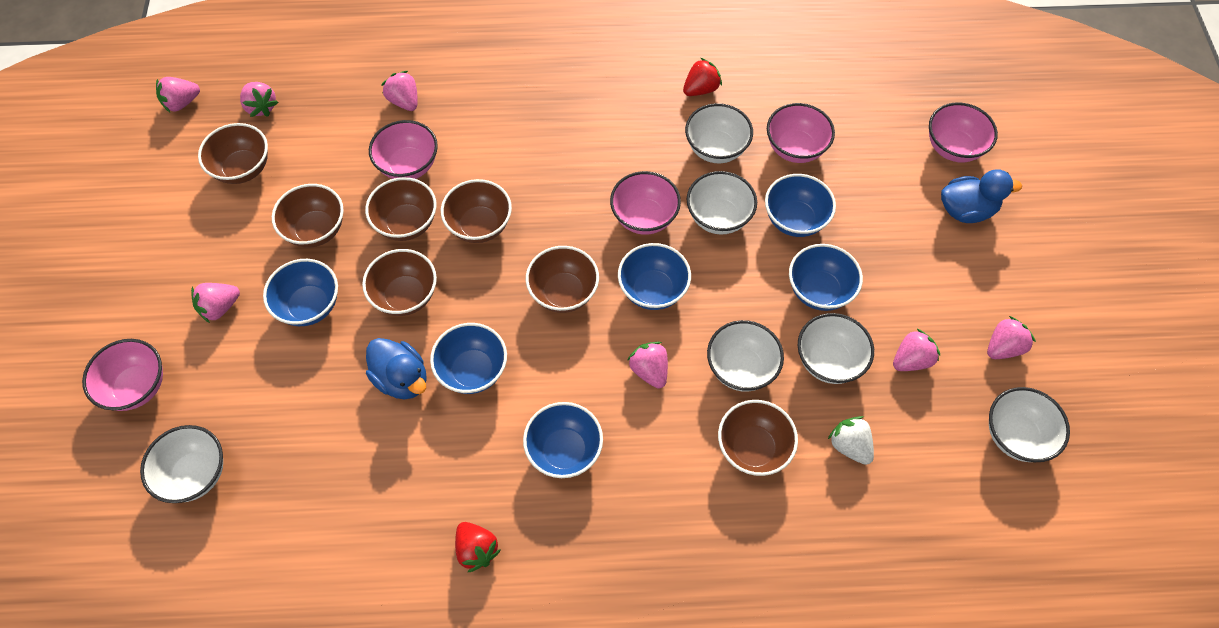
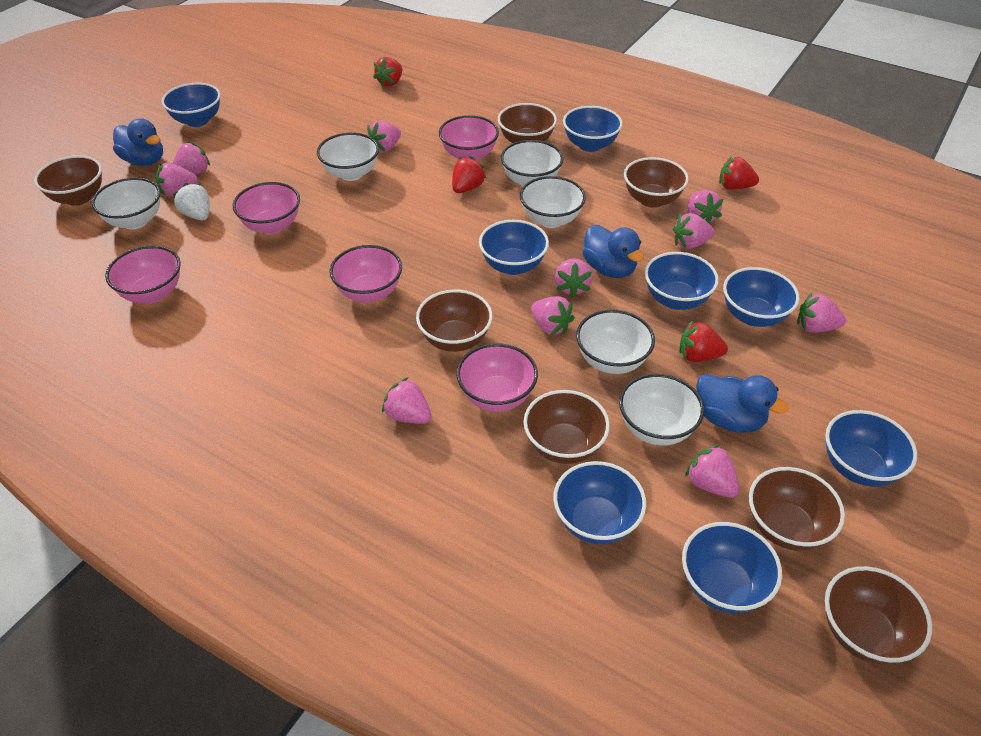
blue bowl: [263,259,338,326] [430,323,507,394] [523,402,603,478] [618,243,691,310] [765,174,836,237] [789,244,863,311] = 6 -> [161,83,221,127] [479,220,549,275] [553,461,646,544] [563,106,623,152] [645,252,719,310] [682,522,782,613] [723,267,799,327] [825,410,917,487] = 8
blue duck: [366,338,427,399] [941,169,1022,223] = 2 -> [113,118,163,166] [583,225,644,278] [696,374,789,433] = 3
pink strawberry: [156,77,200,112] [191,283,240,323] [240,82,279,117] [382,71,418,111] [627,342,668,389] [893,328,940,371] [987,316,1036,359] = 7 -> [156,163,198,197] [173,142,210,175] [367,120,401,153] [382,377,432,424] [531,296,575,335] [555,258,593,298] [673,213,715,249] [685,444,740,498] [688,190,723,224] [797,293,846,333] = 10
red strawberry: [455,522,501,573] [683,58,722,96] = 2 -> [373,57,402,87] [452,156,487,193] [679,320,728,362] [719,156,759,190] = 4

